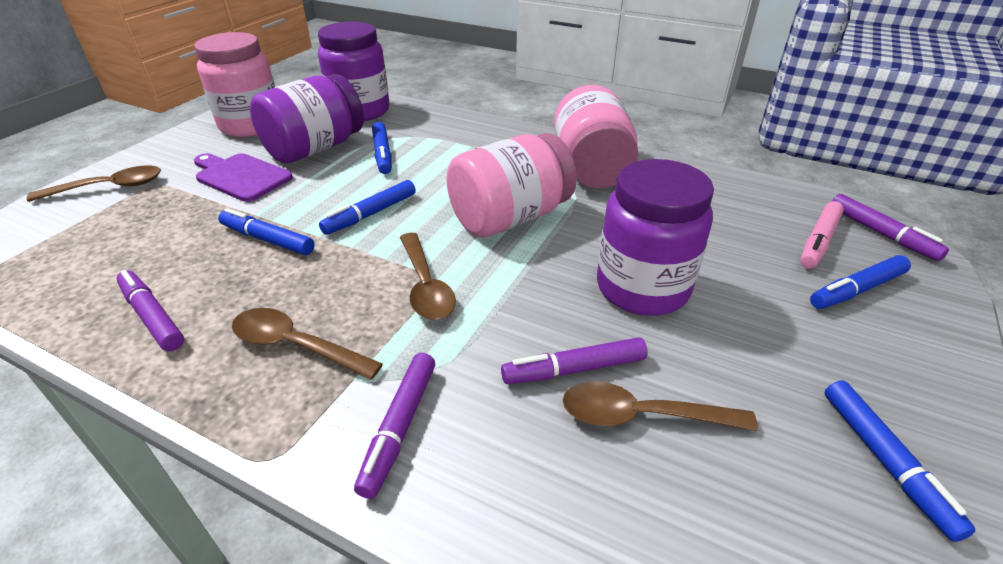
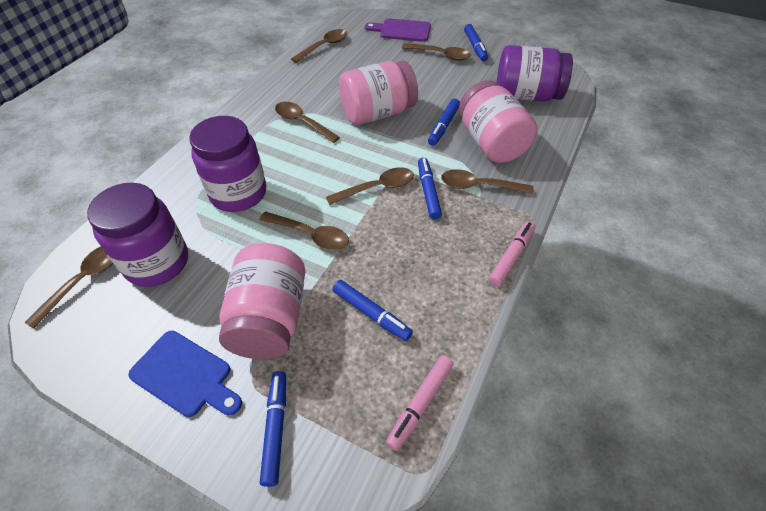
blue cutting board: none = 0 -> [128,331,242,417] = 1
brown spoon: [27,165,161,202] [232,308,383,380] [400,233,456,320] [563,382,758,432] = 4 -> [24,247,113,329] [259,211,349,250] [275,102,340,143] [291,29,347,63] [326,167,414,205] [402,43,471,61] [441,169,533,194] = 7
pink marker: [800,201,844,269] = 1 -> [386,355,453,451] [488,221,535,287] = 2
purple marker: [117,270,184,351] [354,353,435,499] [501,337,648,384] [832,194,949,261] = 4 -> none = 0

